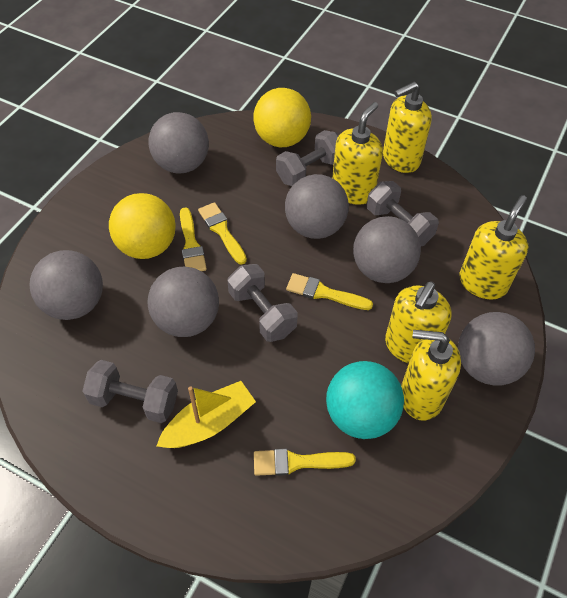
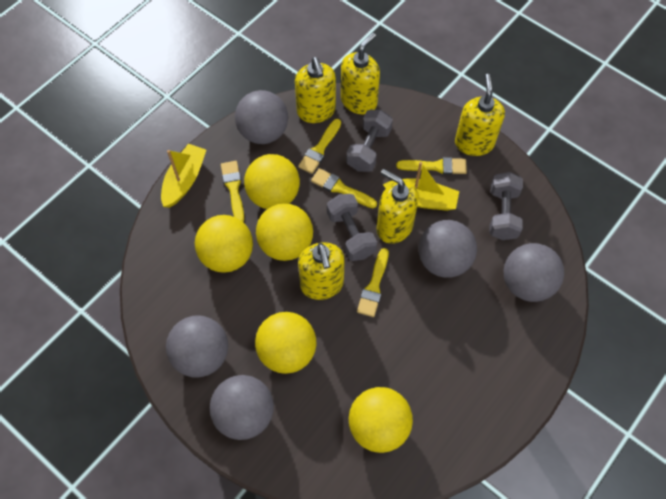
grey ball: [30,250,103,320] [148,112,209,174] [148,267,219,337] [285,174,349,239] [353,216,421,283] [458,312,535,386] = 6 -> [166,316,228,378] [210,375,274,440] [235,90,288,144] [419,220,477,278] [504,243,564,302] = 5
grey dumbbell: [83,360,178,423] [227,264,298,342] [276,130,339,186] [367,181,439,246] = 4 -> [327,194,377,261] [346,110,393,172] [489,172,523,240] = 3
turquoise ball: [326,361,404,439] = 1 -> none = 0
yellow ball: [109,193,176,259] [253,88,311,147] = 2 -> [195,215,253,273] [244,154,300,209] [255,312,316,374] [256,203,313,261] [349,387,413,453] = 5
yellow boat: [157,381,256,448] = 1 -> [161,144,206,208] [383,162,459,211] = 2
yellow brush: [180,208,207,271] [198,202,247,264] [254,449,356,476] [286,273,373,310] = 4 -> [221,161,244,222] [298,119,341,174] [311,168,377,208] [357,248,389,317] [396,157,467,174] = 5

